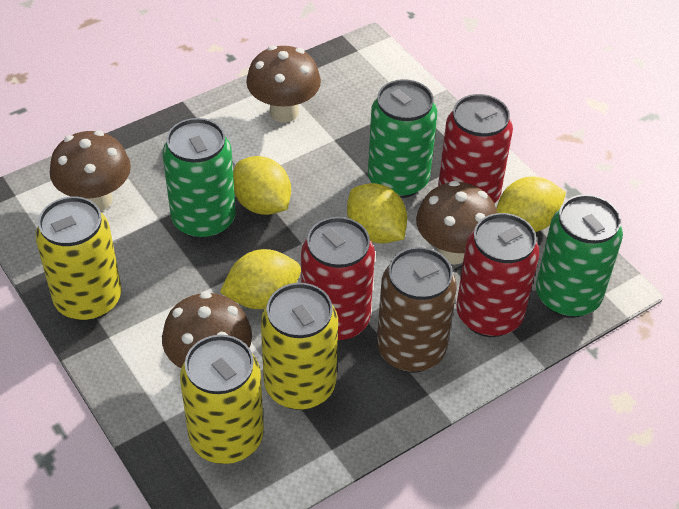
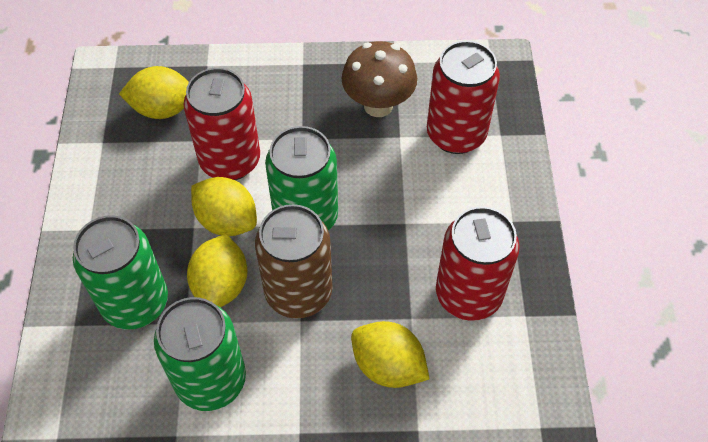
brown mushroom: [50,131,131,211] [162,292,252,368] [246,45,321,122] [416,181,497,265] = 4 -> [342,41,417,117] = 1
yellow can: [36,196,122,321] [180,335,264,464] [261,283,338,410] = 3 -> none = 0

